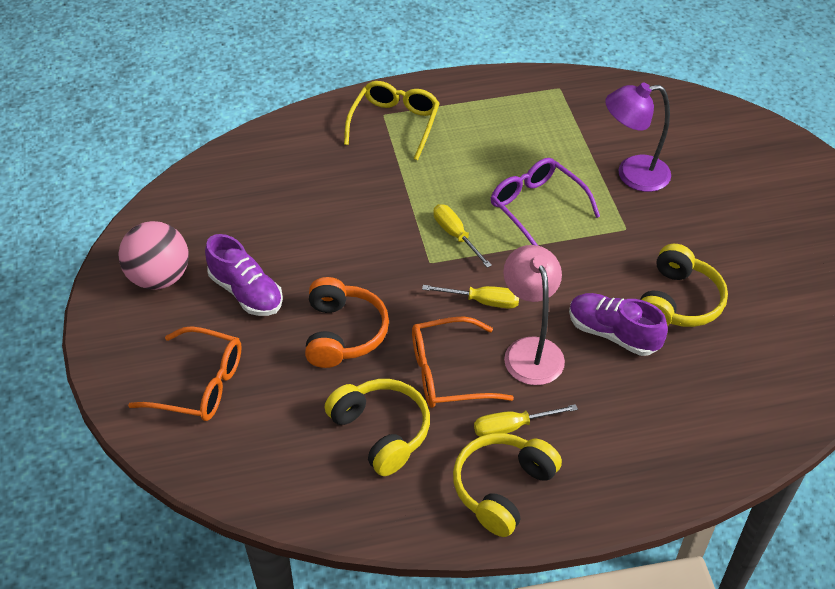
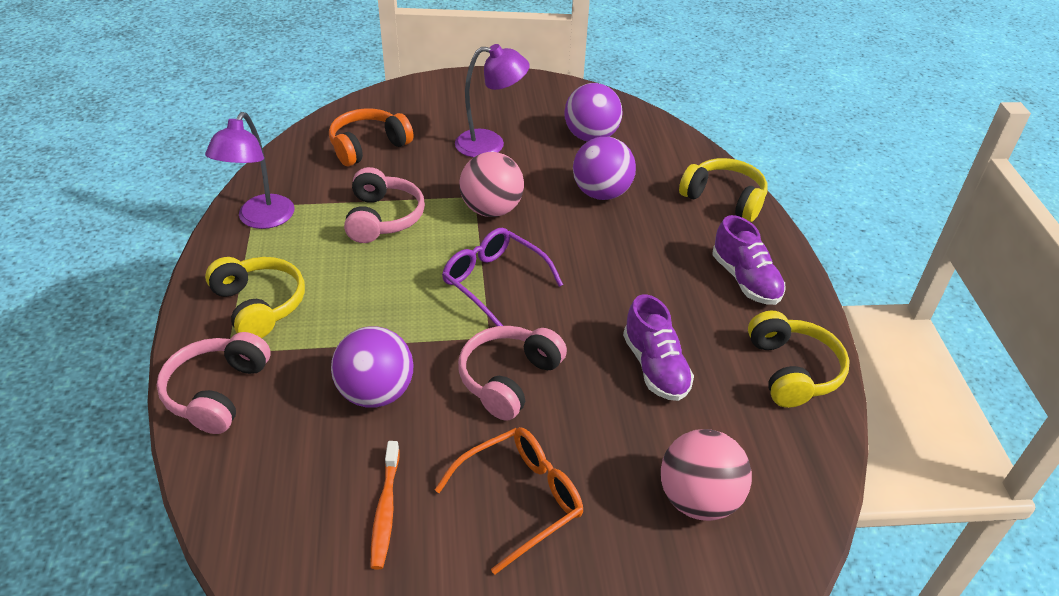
orange glasses: [128,326,242,421] [412,316,514,408] = 2 -> [435,427,583,574] = 1
orange toothbrush: none = 0 -> [371,441,400,570] = 1
pink ball: [118,221,189,290] = 1 -> [460,152,524,217] [661,429,752,521] = 2
pink headphones: none = 0 -> [157,332,270,434] [344,167,425,243] [458,326,567,421] = 3
pink lamp: [503,245,565,385] = 1 -> none = 0
purple ball: none = 0 -> [331,326,413,408] [564,83,623,142] [573,137,636,200] = 3
purple lamp: [605,83,671,192] = 1 -> [205,112,295,229] [455,44,530,158] = 2
yellow glasses: [344,81,440,160] = 1 -> none = 0
yellow screwdriver: [422,285,519,309] [434,204,492,268] [474,404,578,437] = 3 -> none = 0

